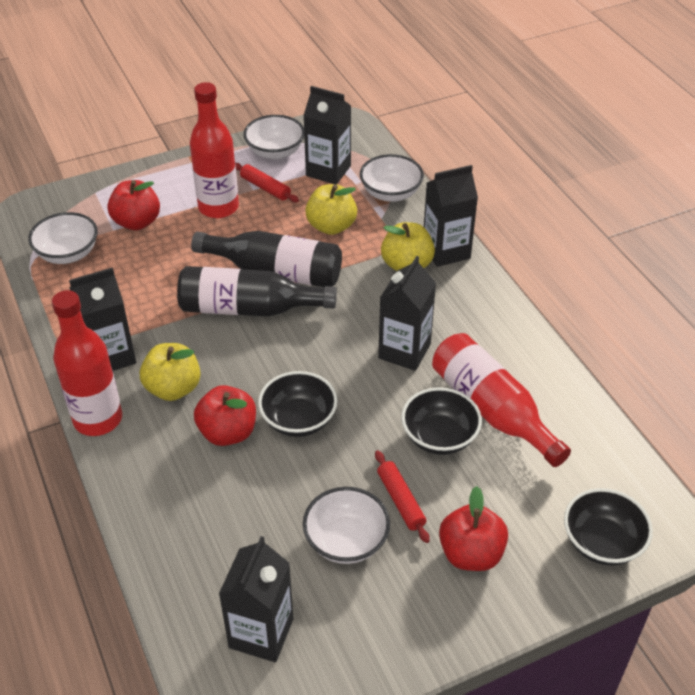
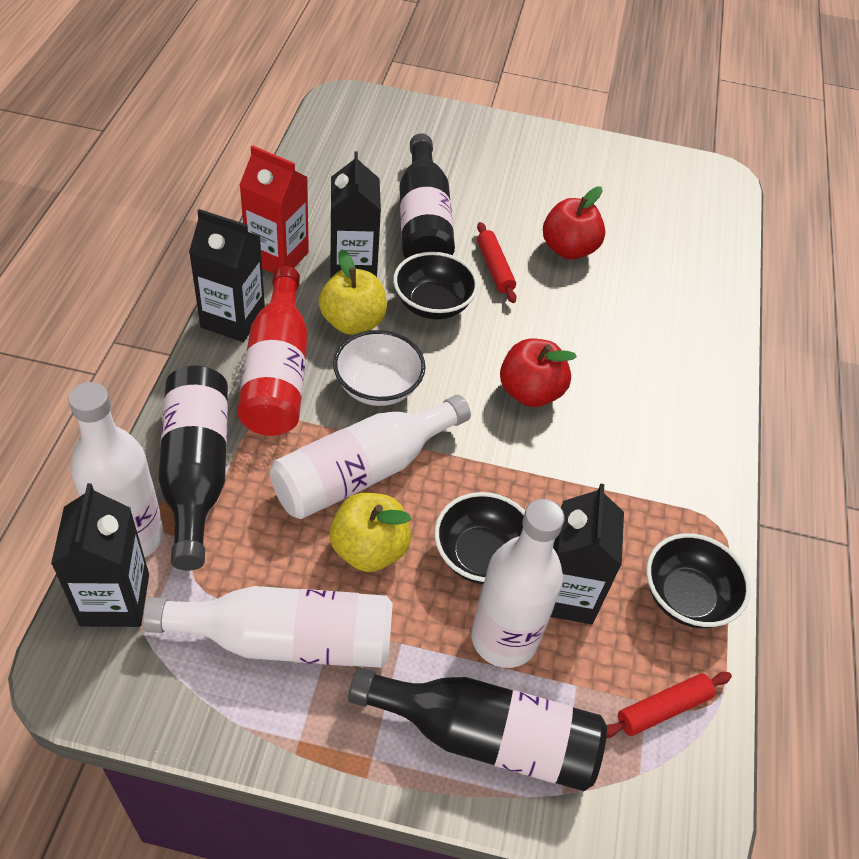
black bottle: [177,266,337,317] [191,231,342,287] = 2 -> [158,365,228,571] [348,667,607,791] [399,134,455,259] = 3
black carton: [69,268,136,371] [219,536,294,662] [303,86,351,185] [378,256,436,371] [424,165,478,267] = 5 -> [51,483,149,627] [189,209,265,342] [330,151,381,278] [551,484,624,624] = 4
red apple: [107,180,160,230] [194,385,256,446] [439,486,508,571] = 3 -> [500,338,577,407] [543,186,605,259] = 2
red bottle: [52,290,122,436] [190,82,239,218] [432,333,571,467] = 3 -> [237,266,308,436] = 1
red carton: none = 0 -> [239,145,309,274] = 1
white bottle: none = 0 -> [68,382,163,558] [143,586,393,668] [270,395,471,519] [471,499,565,668] = 4
white bowl: [28,212,98,264] [243,115,304,159] [303,487,390,564] [360,154,424,202] = 4 -> [333,330,426,406] = 1
yellow apple: [140,343,201,401] [305,184,357,235] [381,222,435,271] = 3 -> [319,249,387,335] [329,493,411,572] = 2

